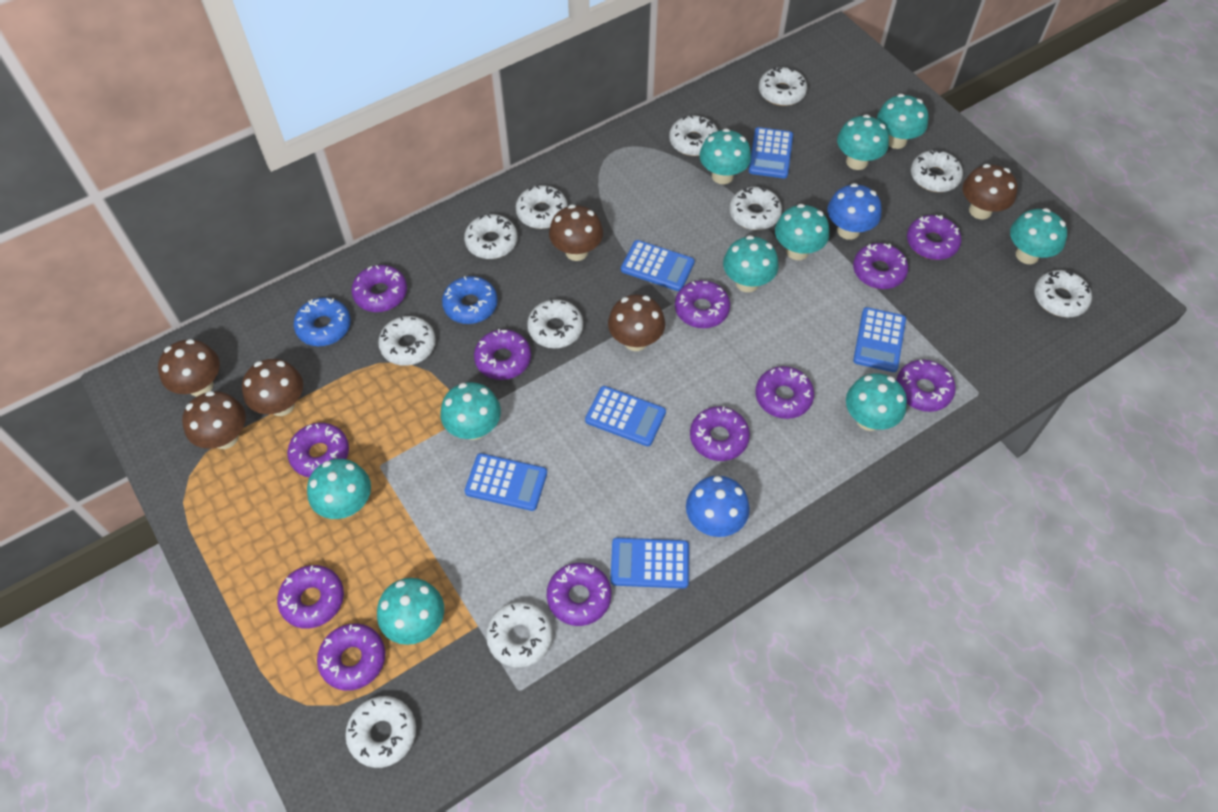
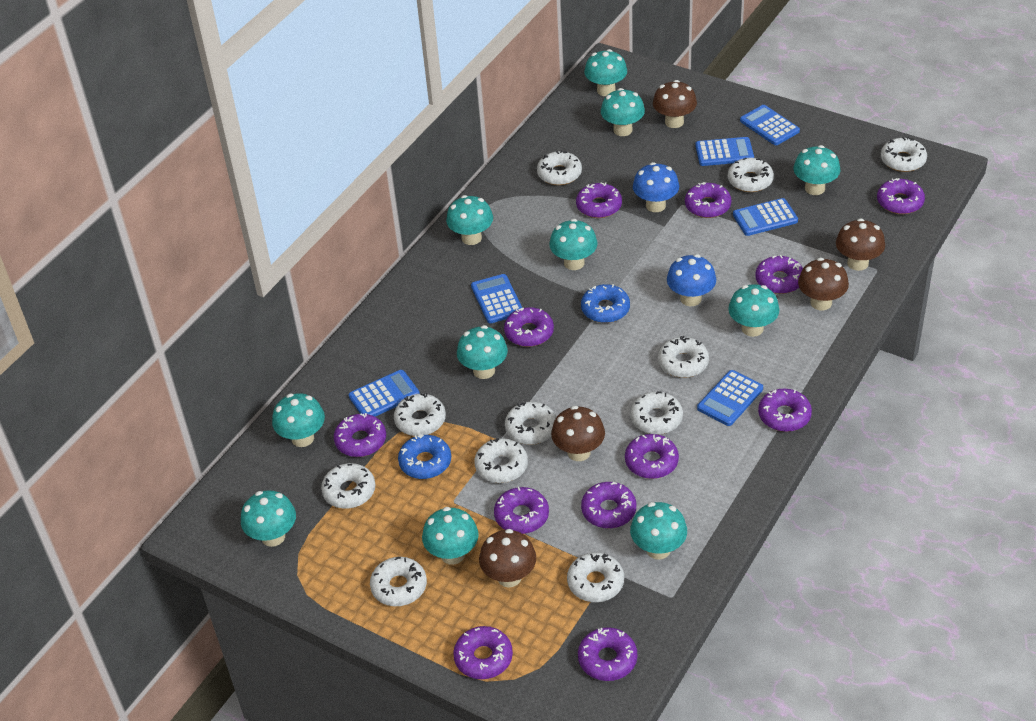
brown mushroom: [158,339,220,397] [182,391,246,449] [242,359,303,416] [549,204,603,261] [608,295,665,351] [963,164,1017,220] = 6 -> [479,529,536,588] [551,406,605,461] [653,80,697,128] [798,258,849,310] [836,218,885,271] = 5
turquoise mushroom: [307,459,371,519] [377,578,444,645] [440,382,501,440] [699,128,751,184] [723,235,779,292] [775,204,829,260] [837,114,889,170] [846,373,907,431] [877,94,928,149] [1010,208,1067,264] = 10 -> [241,490,296,547] [272,393,325,447] [422,507,479,565] [446,195,493,245] [457,325,508,379] [549,219,597,270] [584,49,627,96] [601,88,645,136] [630,502,687,560] [728,284,779,337] [793,145,840,195] = 11

